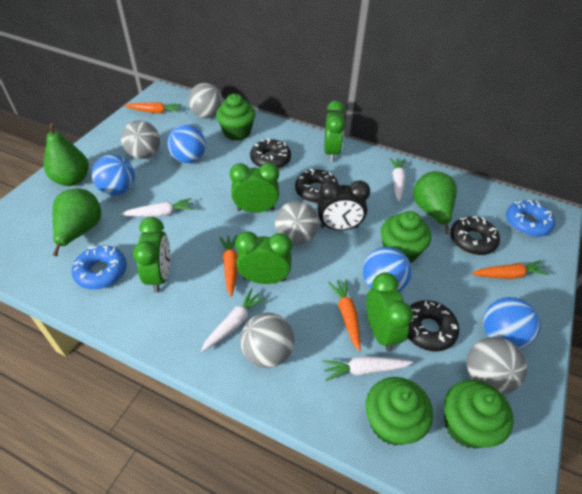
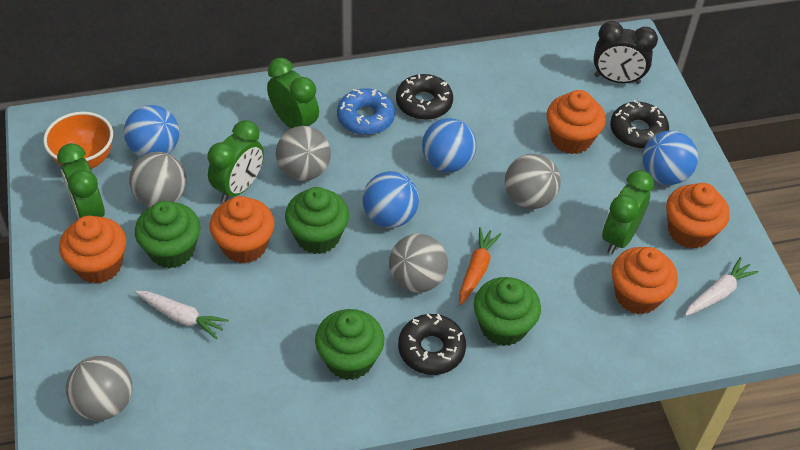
black donut: [250,138,291,169] [295,169,338,203] [408,300,459,351] [450,216,500,255] = 4 -> [396,74,453,120] [398,314,466,375] [610,100,669,149] = 3
blue donut: [72,245,127,289] [506,200,555,237] = 2 -> [337,88,395,135] = 1
green clock: [133,217,170,293] [230,163,279,213] [235,231,292,284] [324,100,345,162] [366,272,413,352] = 5 -> [57,143,105,219] [208,120,264,202] [267,58,319,128] [602,170,654,254] = 4
green pear: [44,122,89,186] [52,188,101,256] [413,171,457,234] = 3 -> none = 0
orange bowl: none = 0 -> [43,112,113,169] = 1
orange carrot: [124,102,181,113] [219,235,238,297] [328,279,361,352] [472,260,549,279] = 4 -> [459,227,502,305] = 1
orange cupcake: none = 0 -> [59,216,126,284] [210,196,275,264] [547,90,606,154] [612,247,678,314] [666,183,730,249] = 5
white carrot: [121,198,194,217] [201,288,267,352] [322,356,413,381] [390,158,406,201] = 4 -> [135,291,229,339] [685,257,759,316] = 2

